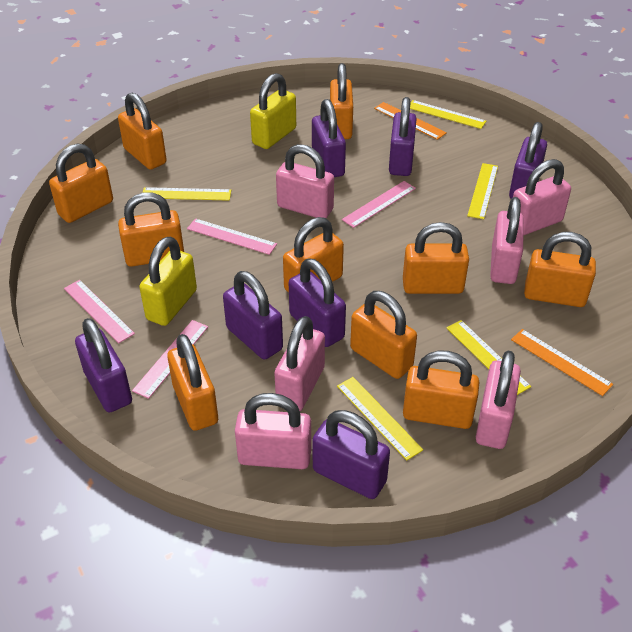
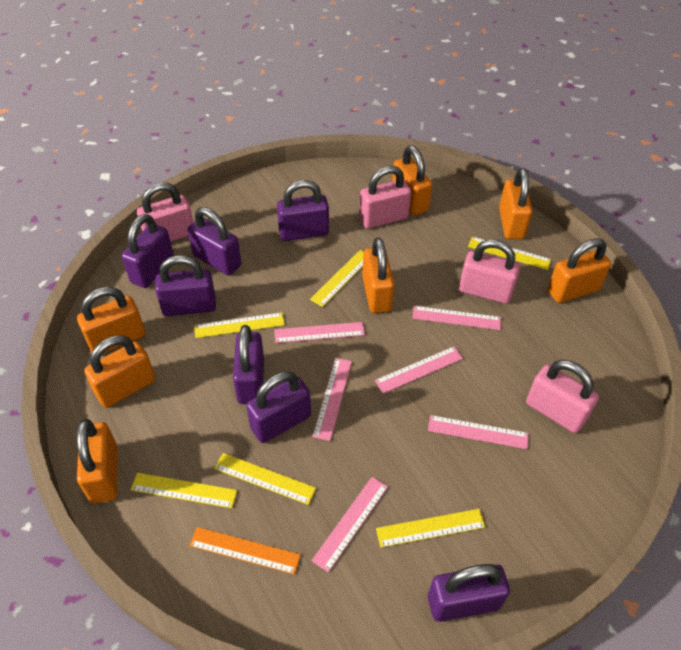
orange padlock: [49,144,113,223] [118,93,167,170] [118,192,184,267] [167,334,218,431] [283,217,344,293] [330,63,353,139] [350,291,417,379] [403,222,469,294] [403,351,479,429] [524,232,596,307] = 10 -> [77,287,145,353] [77,419,118,503] [84,335,155,408] [362,238,395,313] [392,145,432,215] [499,168,533,239] [548,238,611,303] = 7
orange ruler: [374,102,447,140] [511,329,613,396] = 2 -> [189,527,301,575] = 1
pink padlock: [235,393,311,469] [274,316,325,411] [276,144,334,218] [476,351,521,449] [490,197,524,284] [513,159,571,236] = 6 -> [137,182,193,242] [359,166,411,229] [459,239,520,304] [526,360,599,433] = 4
pink ruler: [64,280,135,343] [132,320,208,399] [187,218,277,255] [342,181,416,228] = 4 -> [274,322,365,343] [311,477,388,572] [313,358,352,441] [375,346,463,394] [412,306,501,330] [428,415,529,449] = 6
yellow padlock: [139,237,197,326] [250,73,296,149] = 2 -> none = 0
yellow ruler: [143,187,231,201] [337,377,423,461] [410,100,486,129] [446,320,531,395] [467,163,498,219] = 5 -> [131,473,237,508] [194,312,285,338] [214,453,316,505] [310,250,364,307] [376,509,485,548] [468,237,551,270] = 6

